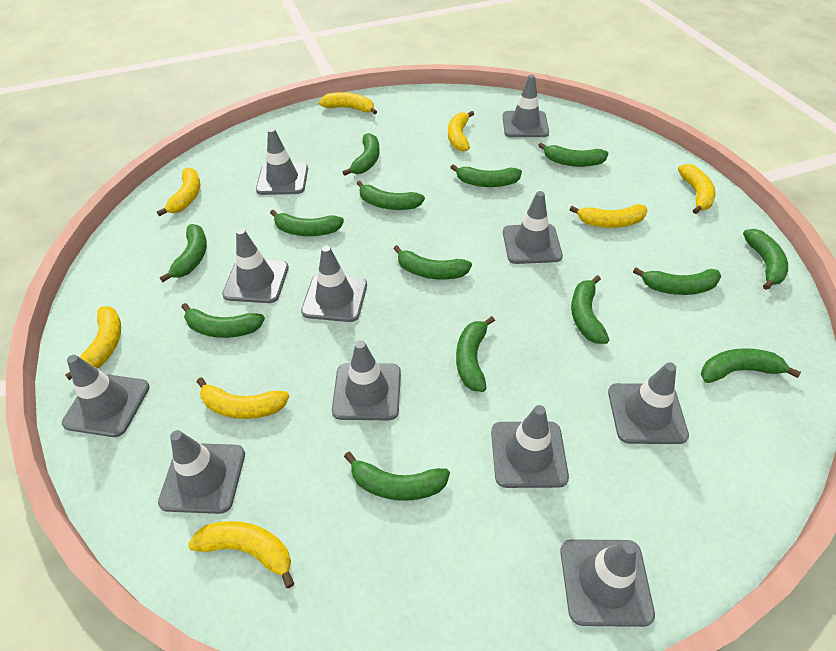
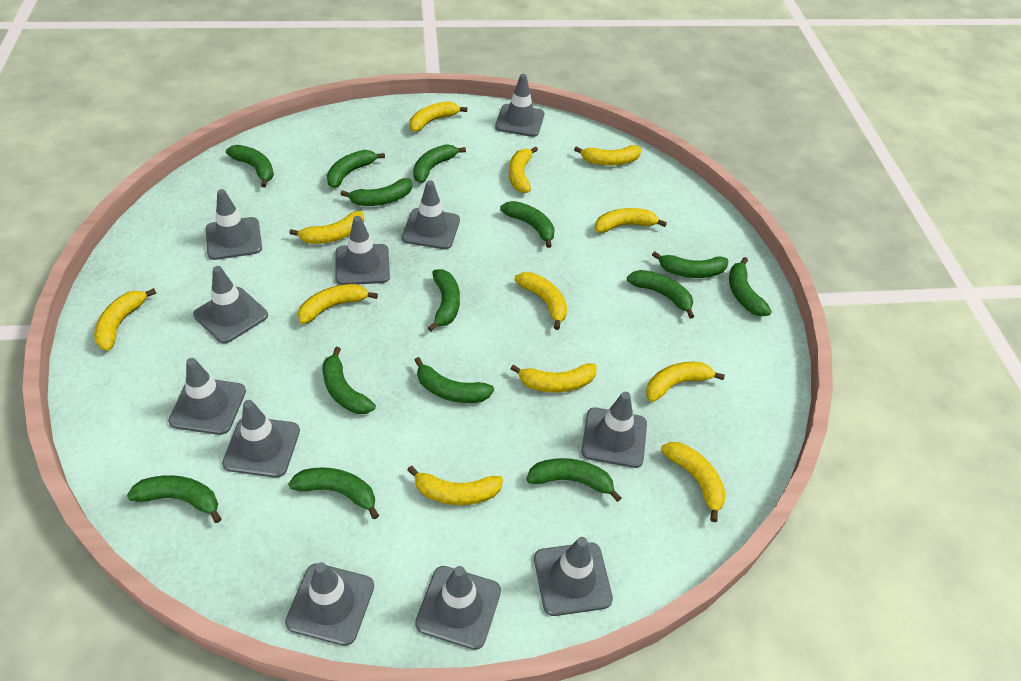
yellow banana: [65,306,121,380] [157,167,200,216] [188,521,295,588] [197,377,290,419] [319,92,377,115] [448,111,474,152] [569,204,648,228] [678,164,716,214] = 8 -> [94,288,156,351] [289,211,364,244] [298,284,378,324] [408,466,503,505] [410,101,467,132] [509,147,538,193] [510,363,596,393] [515,272,567,330] [574,145,641,166] [595,208,667,233] [646,362,725,402] [661,442,726,522] = 12

